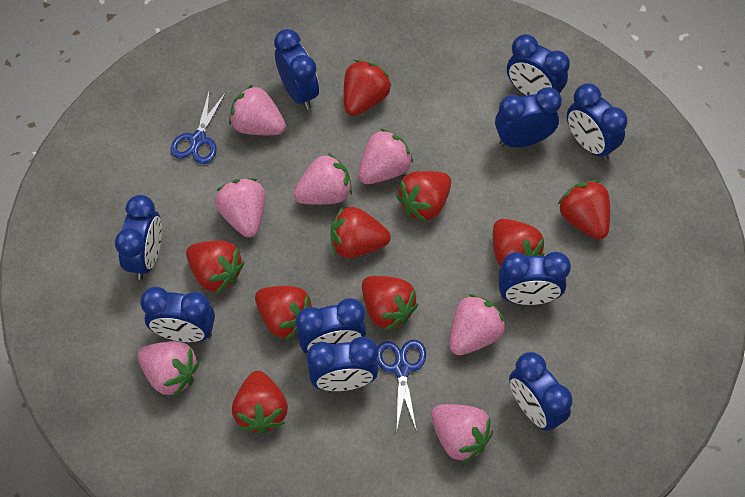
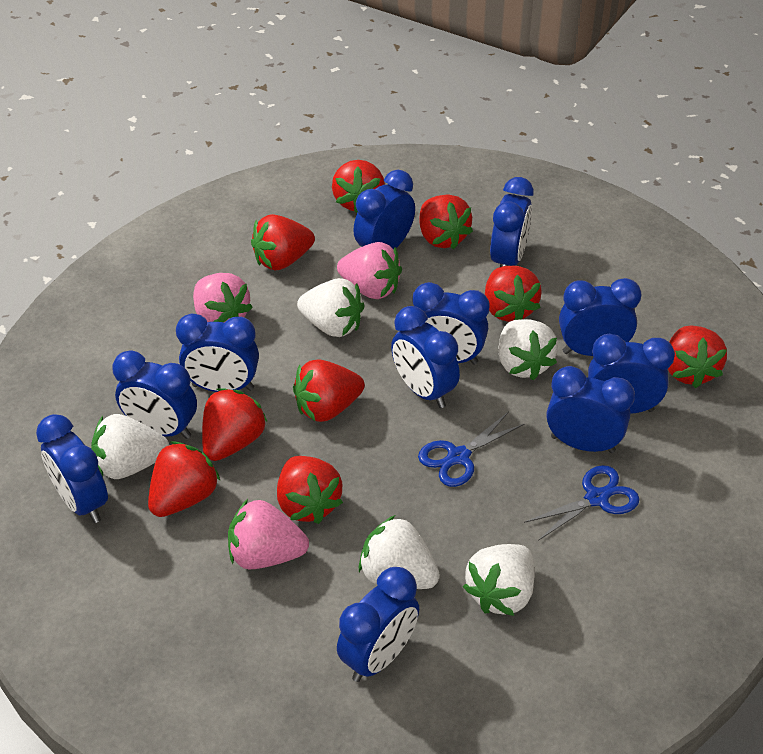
blue clock: [115,195,162,280] [140,287,215,342] [274,29,319,110] [296,298,367,354] [307,337,378,391] [495,87,562,147] [498,252,571,305] [507,34,570,96] [509,352,573,431] [567,84,627,161] = 10 -> [36,414,108,523] [112,351,197,439] [176,313,259,392] [337,567,419,682] [354,170,415,250] [391,306,460,408] [412,282,490,365] [490,177,534,267] [547,366,635,453] [559,278,641,356] [588,334,675,414] = 11
pink strawberry: [137,341,200,397] [215,178,266,237] [229,85,286,135] [293,153,352,205] [358,129,413,184] [431,404,493,464] [449,294,506,355] = 7 -> [193,273,253,323] [228,499,309,569] [337,242,402,299] = 3
white strawberry: none = 0 -> [91,414,169,479] [297,278,365,337] [359,515,440,589] [463,544,535,616] [498,319,558,380] = 5

